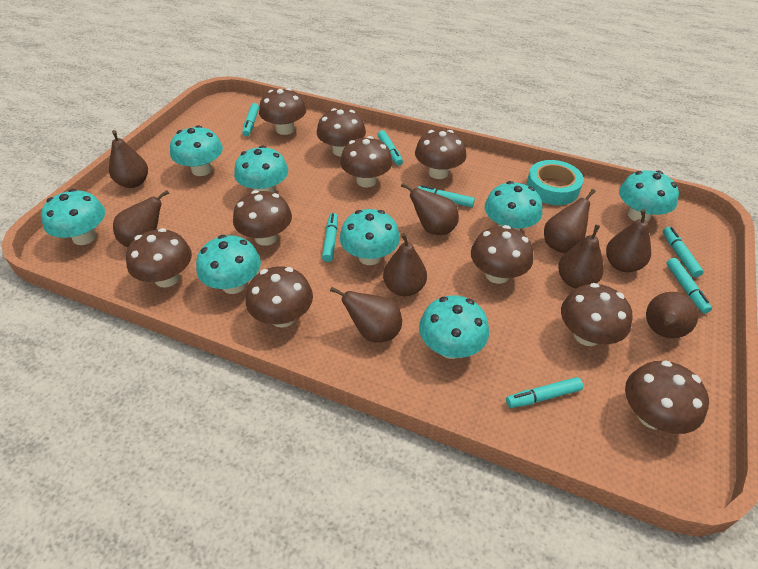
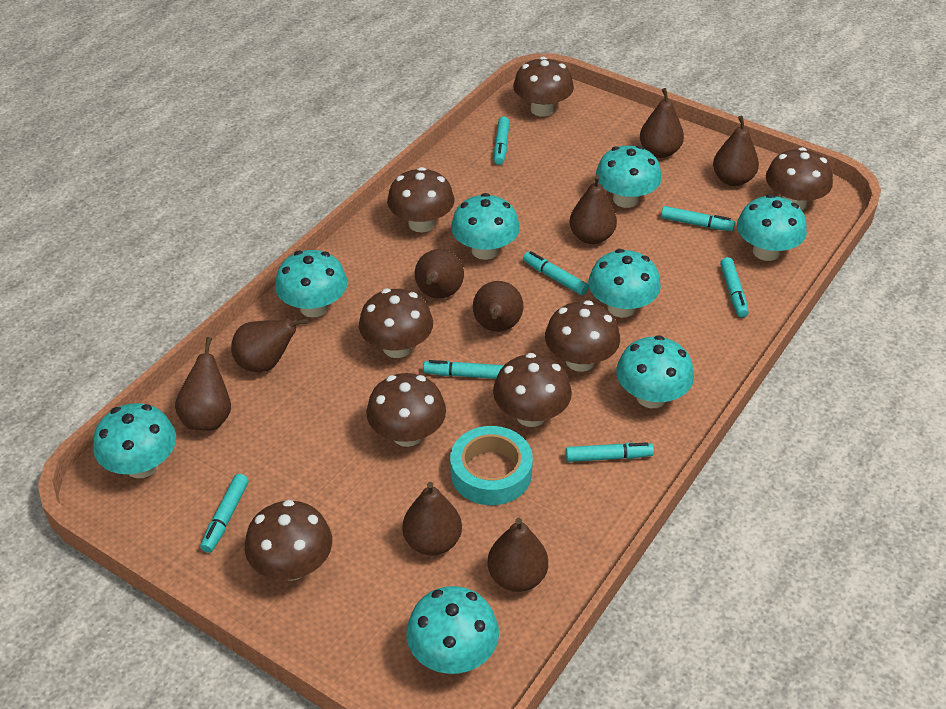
brown mushroom: [126,228,192,287] [233,190,292,246] [246,266,313,328] [259,88,306,135] [317,108,366,157] [340,136,393,188] [415,130,466,179] [471,225,533,284] [561,283,633,346] [625,360,709,434] = 10 -> [245,500,332,581] [359,288,433,358] [366,373,446,447] [387,167,454,233] [493,353,572,427] [513,57,574,117] [545,300,620,372] [766,147,833,210] = 8

